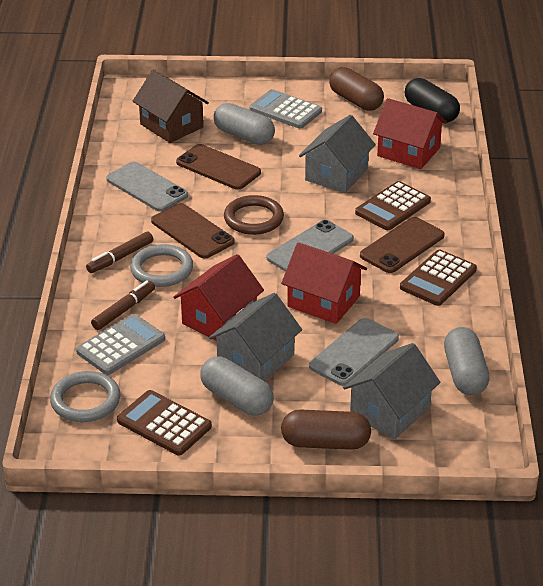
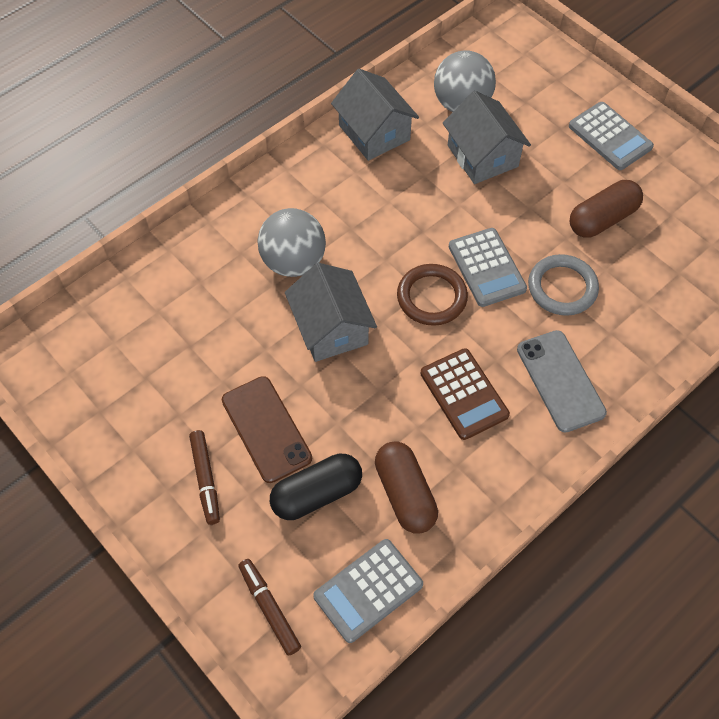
brown calculator: [117,390,212,455] [355,181,431,230] [400,250,477,306] = 3 -> [420,348,510,440] = 1
brown house: [132,70,209,143] = 1 -> none = 0
brown phone: [151,203,235,258] [176,144,261,190] [360,217,445,273] = 3 -> [222,376,312,483] = 1
grey ball: none = 0 -> [257,208,326,277] [434,50,496,112] = 2
grey calculator: [76,314,165,375] [250,89,322,129] = 2 -> [313,539,423,643] [449,228,527,307] [569,102,654,170] = 3
grey capsule: [200,356,274,416] [213,103,275,145] [444,327,489,395] = 3 -> none = 0
grey phone: [106,162,188,212] [267,220,354,272] [309,318,399,386] = 3 -> [517,330,607,433] = 1
grey ring: [50,371,121,422] [130,244,193,287] = 2 -> [528,254,599,316] = 1
red house: [173,254,264,341] [281,242,367,324] [373,98,447,169] = 3 -> none = 0

